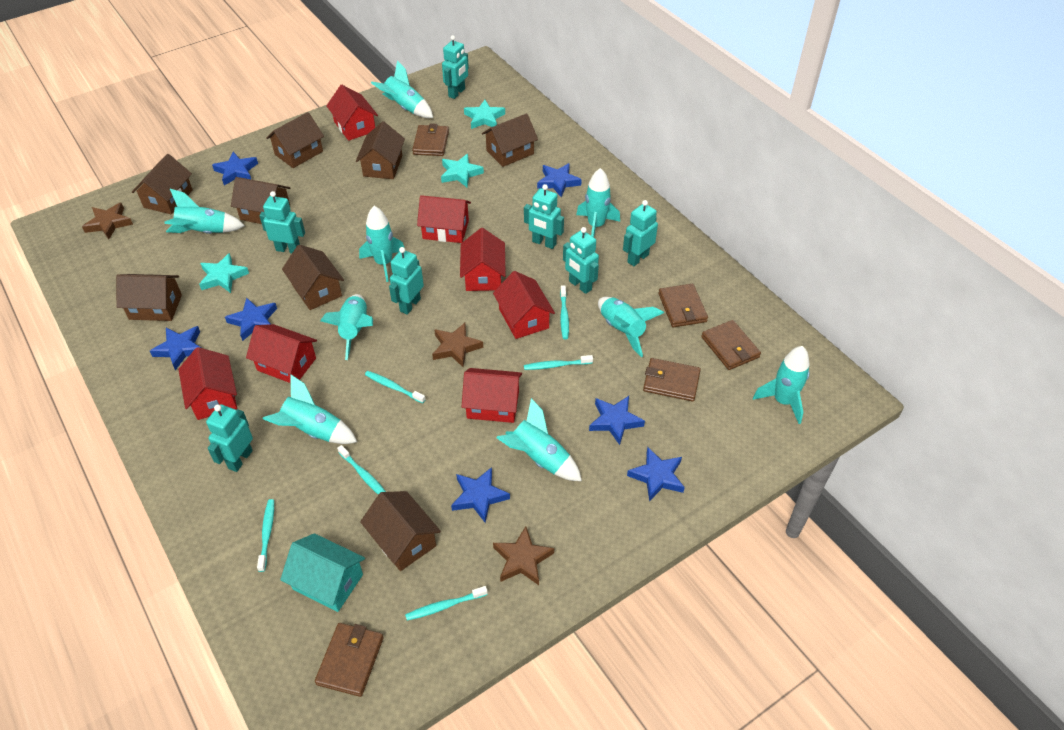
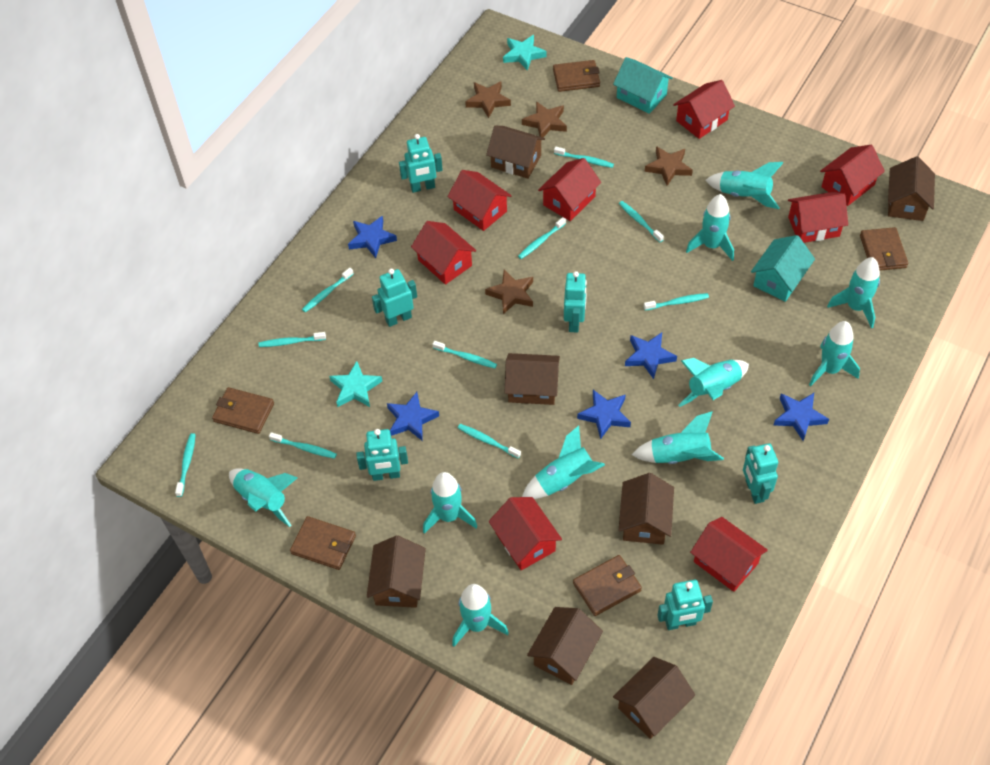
blue star: [150,326,201,370] [212,152,258,185] [225,297,277,341] [451,467,510,523] [537,163,582,197] [589,396,645,445] [627,447,685,501] = 7 -> [348,216,397,258] [387,392,439,440] [577,390,631,439] [625,333,677,379] [774,393,829,441] = 5
brown house: [116,274,182,321] [132,154,193,214] [231,177,290,224] [266,112,324,168] [282,245,344,310] [356,121,405,179] [360,491,441,571] [482,113,538,167] = 8 -> [367,535,426,608] [486,126,545,179] [505,353,560,405] [527,607,603,685] [613,657,695,739] [619,473,674,545] [888,156,935,221] = 7
brown star: [82,202,133,239] [432,323,483,367] [493,526,554,585] = 3 -> [465,81,511,118] [485,270,533,315] [522,102,567,137] [645,146,693,186] = 4
red house: [178,347,237,420] [246,324,317,383] [326,85,378,141] [417,195,471,243] [460,228,506,291] [462,368,522,423] [493,271,555,339] = 7 -> [411,221,476,285] [448,170,512,231] [489,497,562,570] [538,158,601,221] [673,80,735,139] [690,517,768,592] [788,192,848,243] [820,145,885,206] = 8
turquoise house: [280,533,365,612] = 1 -> [613,57,673,114] [751,235,815,302] = 2
turquoise robot: [206,404,253,472] [259,191,305,253] [389,247,424,315] [442,35,469,99] [524,184,564,249] [563,227,599,294] [623,200,658,266] = 7 -> [356,429,408,481] [372,269,417,327] [399,134,443,193] [564,271,587,333] [657,580,713,630] [743,443,778,504] = 6
turquoise rocket: [164,189,245,234] [263,374,357,444] [320,294,373,360] [359,206,404,282] [371,61,433,118] [496,398,582,481] [576,168,620,237] [598,297,664,357] [753,346,810,424] = 9 -> [229,468,297,527] [423,472,477,534] [452,584,509,647] [522,426,605,499] [632,411,724,464] [678,358,749,407] [686,194,734,261] [705,162,783,209] [809,321,860,386] [827,257,880,328] = 10
turquoise star: [199,253,249,293] [441,154,484,187] [464,100,505,129] = 3 -> [329,361,382,407] [503,35,547,71] = 2
turquoise toothbrush: [257,499,274,572] [337,445,386,495] [365,371,426,403] [405,586,488,621] [524,355,593,370] [560,285,569,339] = 6 -> [175,433,196,497] [259,332,326,347] [269,432,337,459] [302,268,354,312] [432,341,497,368] [458,424,521,459] [518,217,566,259] [554,146,614,168] [619,201,664,242] [644,293,709,311] = 10

